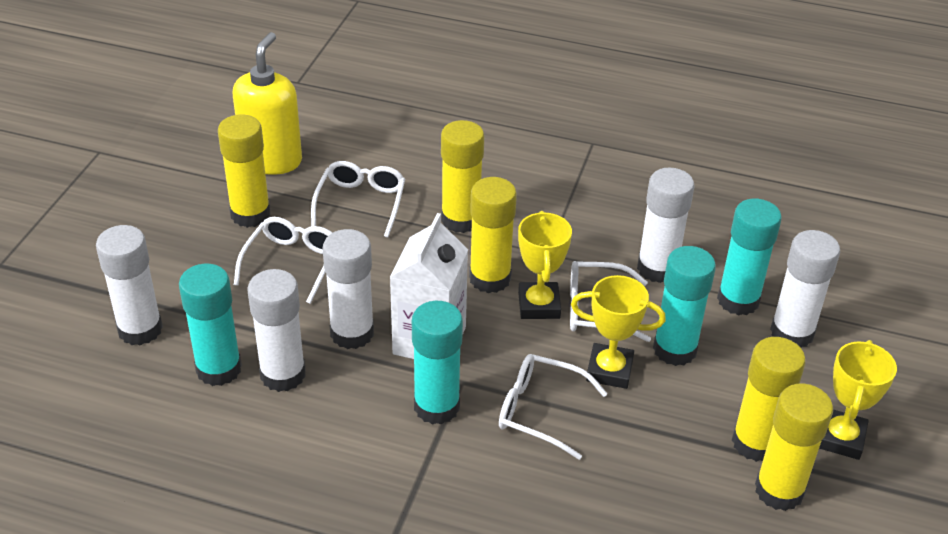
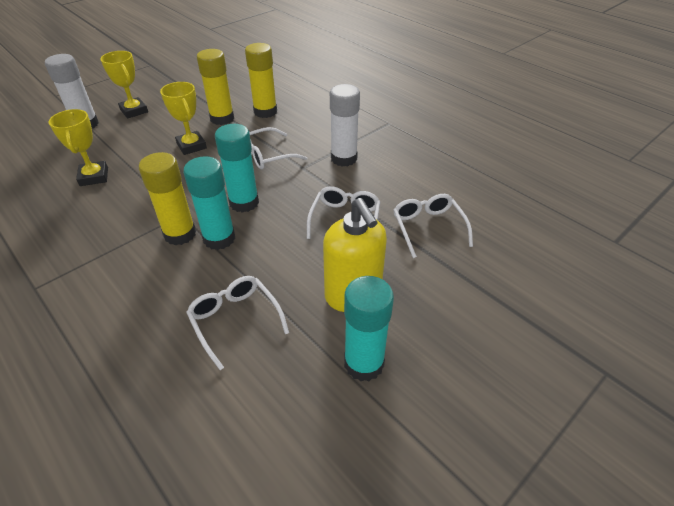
turquoise glue stick: [179,264,242,386] [412,301,463,425] [653,246,716,366] [717,199,782,315] = 4 -> [183,156,235,250] [215,124,259,213] [344,276,394,381] = 3
white carton: [390,213,468,359] = 1 -> none = 0
white glue stick: [96,225,163,346] [247,269,306,392] [323,229,374,349] [637,168,694,283] [770,230,840,348] = 5 -> [45,54,99,128] [330,84,360,167] = 2
yellow glue stick: [218,114,271,228] [441,120,484,233] [469,177,517,293] [732,337,806,462] [755,384,833,511] = 5 -> [139,152,196,245] [197,49,234,125] [245,43,277,118] = 3

